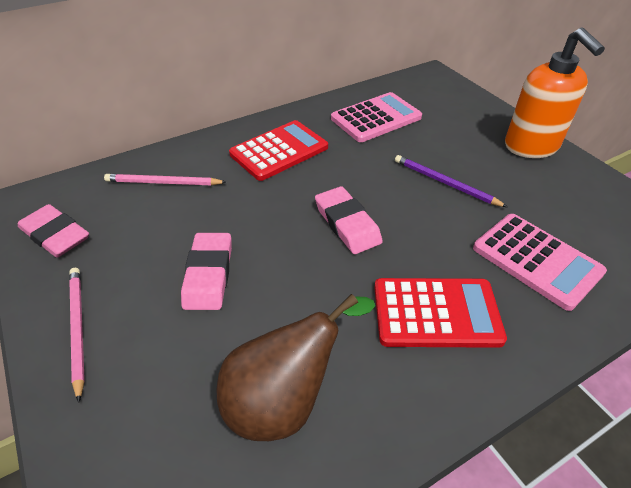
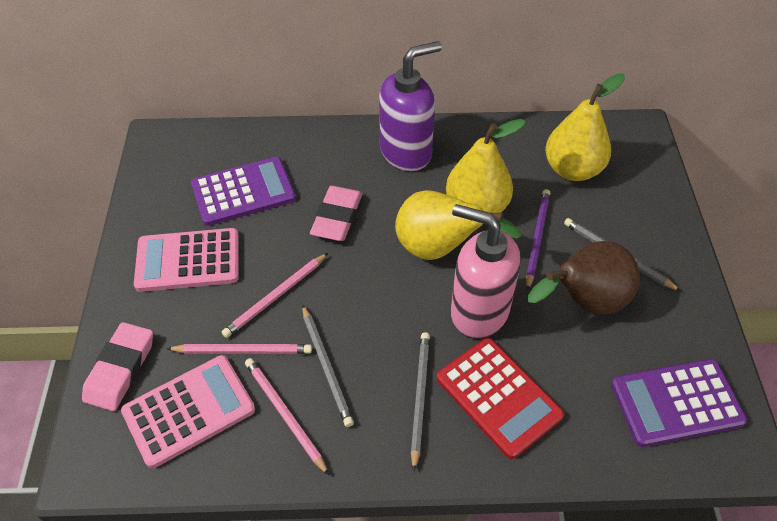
grey pencil: none = 0 -> [302,305,354,427] [411,332,430,471] [564,218,681,291] = 3
orange soap dispenser: [505,27,605,158] = 1 -> none = 0
pink eraser: [18,204,89,258] [181,233,232,310] [315,186,383,254] = 3 -> [82,322,153,411] [310,186,362,241] = 2
pink pencil: [69,268,85,403] [104,174,226,185] = 2 -> [167,344,312,354] [221,253,328,338] [245,358,329,475] = 3
pink soap dispenser: none = 0 -> [451,204,521,339] = 1
purple calculator: none = 0 -> [191,157,296,226] [611,359,747,447] = 2
purple soap dispenser: none = 0 -> [379,41,442,171] = 1
red calculator: [229,120,328,181] [374,278,507,348] = 2 -> [437,338,564,459] = 1
yellow pear: none = 0 -> [395,190,521,260] [446,119,526,213] [545,73,625,181] = 3

